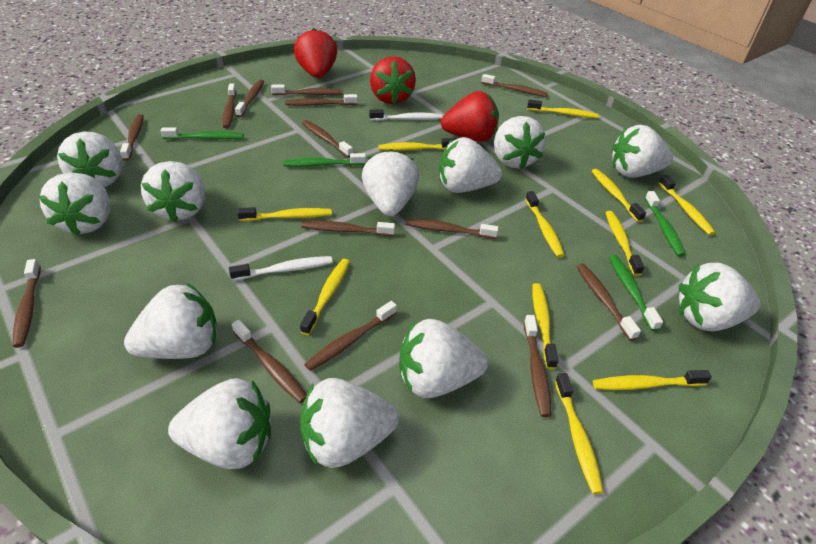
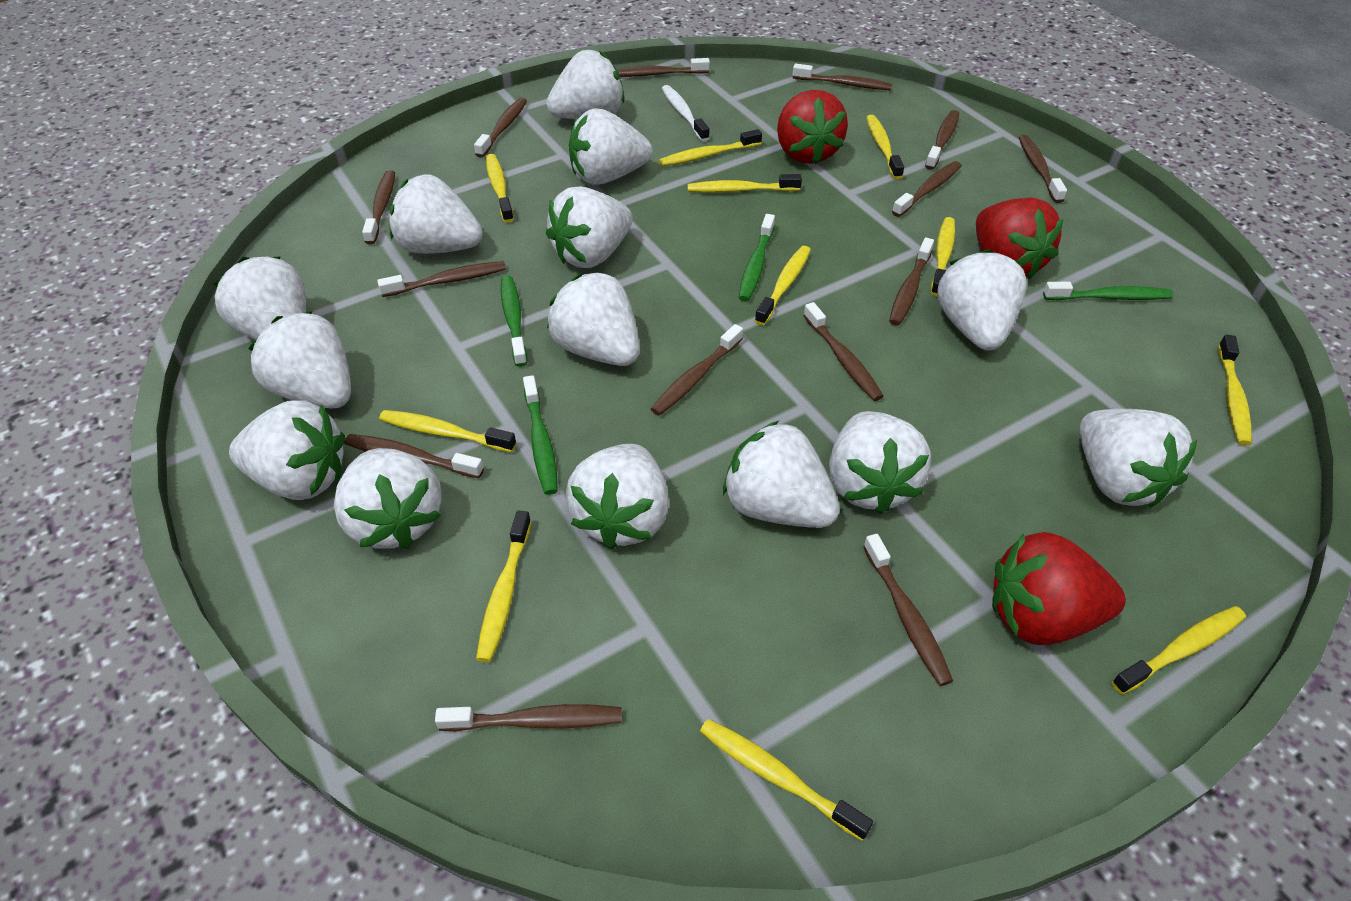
white strawberry: [39,173,110,236] [57,132,123,187] [124,283,217,359] [141,161,205,222] [168,378,271,469] [300,378,399,468] [362,149,419,216] [399,319,488,398] [439,137,502,193] [494,116,546,169] [612,125,673,178] [679,263,761,332] = 12 -> [214,256,306,340] [229,400,345,500] [248,311,351,408] [334,448,442,549] [389,174,483,254] [546,50,625,119] [546,187,633,268] [547,272,640,366] [566,444,669,549] [569,108,653,185] [723,421,840,528] [829,411,931,514] [937,249,1027,351] [1080,409,1197,507] = 14
white toothbrush: [229,256,333,281] [369,109,442,121] = 2 -> [662,85,709,142] = 1

